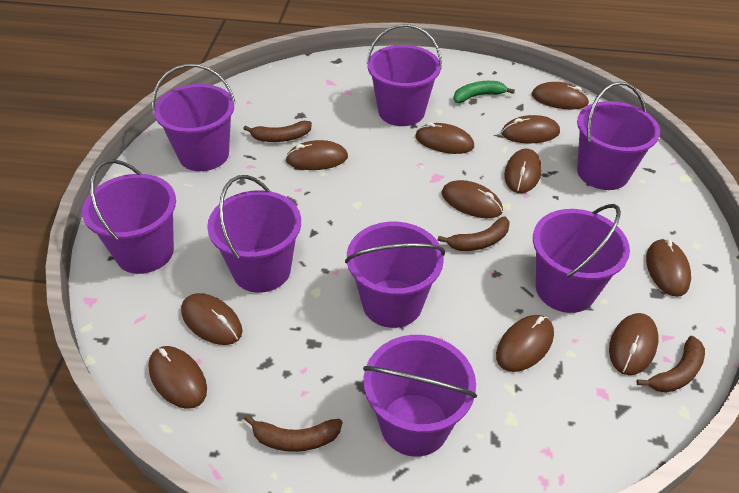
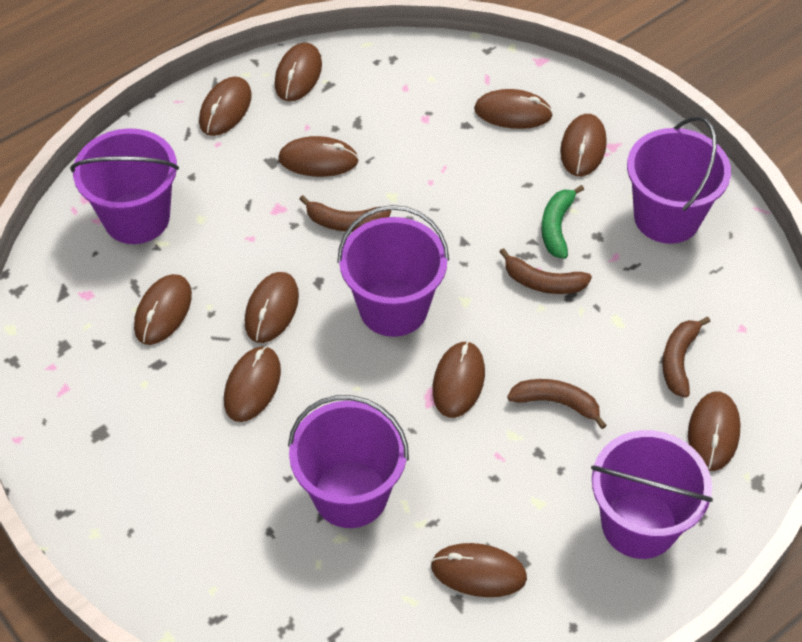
purple bucket: [82,159,176,274] [152,64,235,171] [207,175,301,293] [345,222,445,328] [363,335,477,457] [366,24,442,126] [533,204,630,313] [577,82,660,190] = 8 -> [70,128,179,244] [288,395,409,528] [337,205,449,337] [591,430,713,559] [627,116,731,244] = 5

